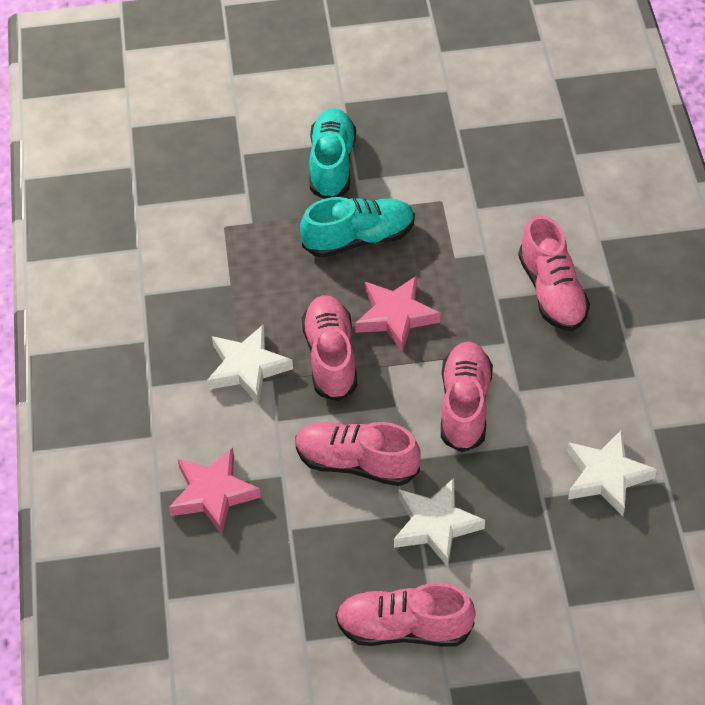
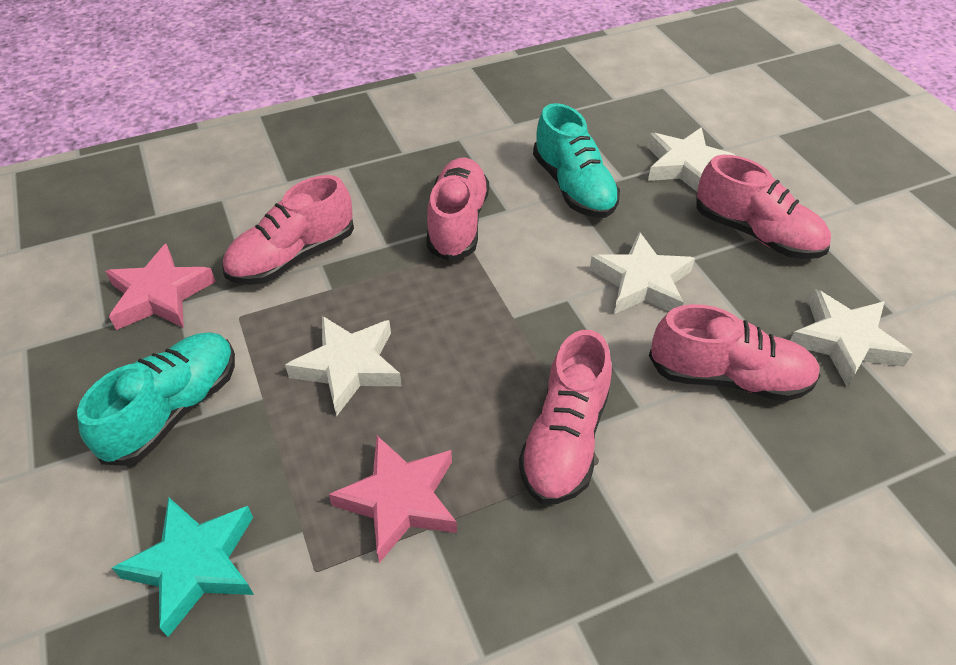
turquoise star: none = 0 -> [112,497,254,637] = 1
white star: [207,324,293,404] [394,478,485,567] [567,430,657,516] = 3 -> [285,316,402,417] [589,232,695,314] [647,127,736,192] [790,289,913,387] = 4

